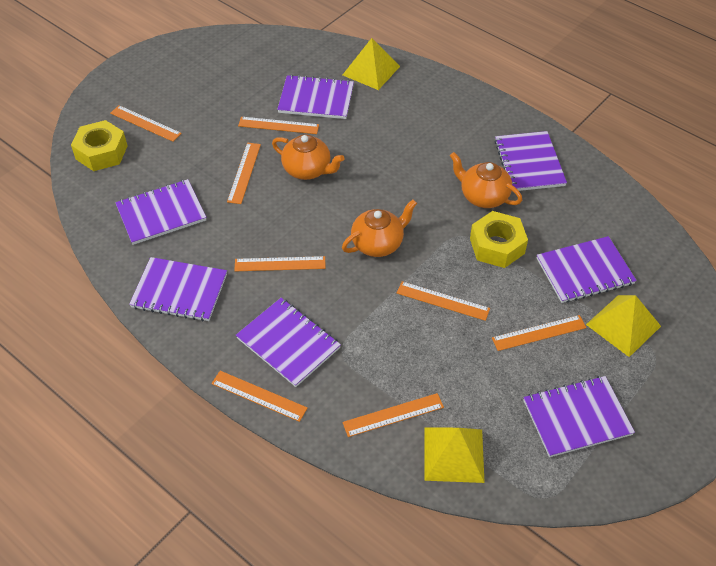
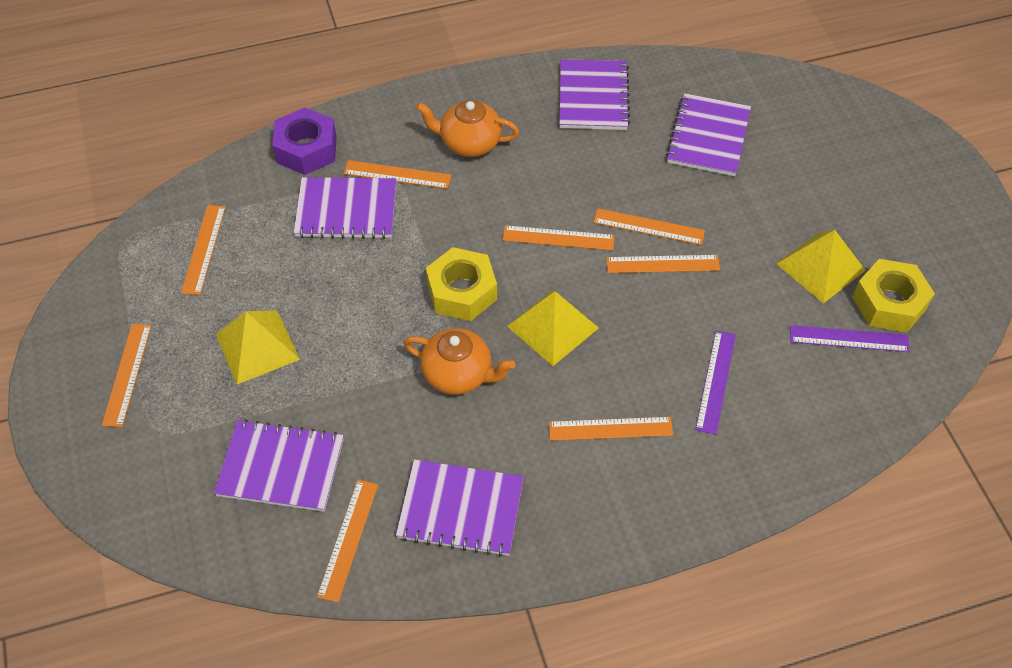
orange teapot: [272,135,344,180] [342,199,417,257] [450,152,522,208] = 3 -> [404,328,515,395] [416,100,519,157] = 2
purple notebook: [115,179,206,245] [129,257,227,321] [236,298,341,387] [277,75,354,119] [494,131,567,192] [523,376,635,457] [537,236,637,303] = 7 -> [214,419,344,512] [294,177,396,239] [396,459,524,557] [559,59,630,130] [666,93,751,176] = 5
purple nut: none = 0 -> [272,107,337,175] = 1
purple ruler: none = 0 -> [695,330,736,435] [790,325,910,352] = 2

